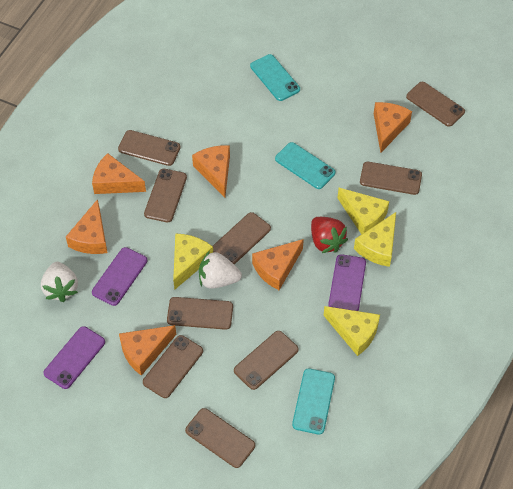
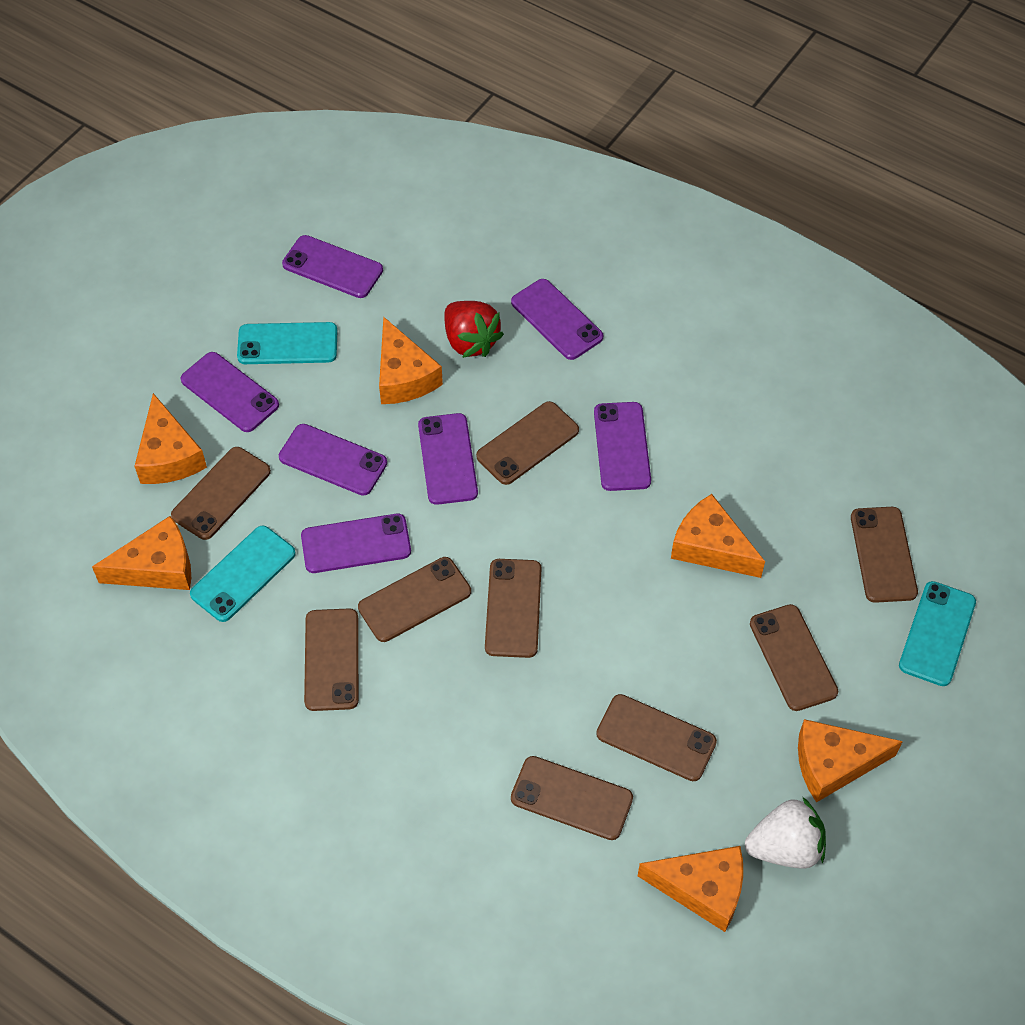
purple phone: [43,326,105,389] [92,247,147,306] [328,254,366,311] = 3 -> [181,352,279,432] [279,424,387,496] [282,235,383,298] [301,514,411,573] [418,413,478,505] [511,279,603,360] [594,402,651,491] = 7
white strawberry: [41,262,78,302] [199,251,242,289] = 2 -> [745,797,826,868] = 1
yellow cheese: [173,233,213,290] [323,306,380,356] [338,188,389,235] [354,212,396,267] = 4 -> none = 0

